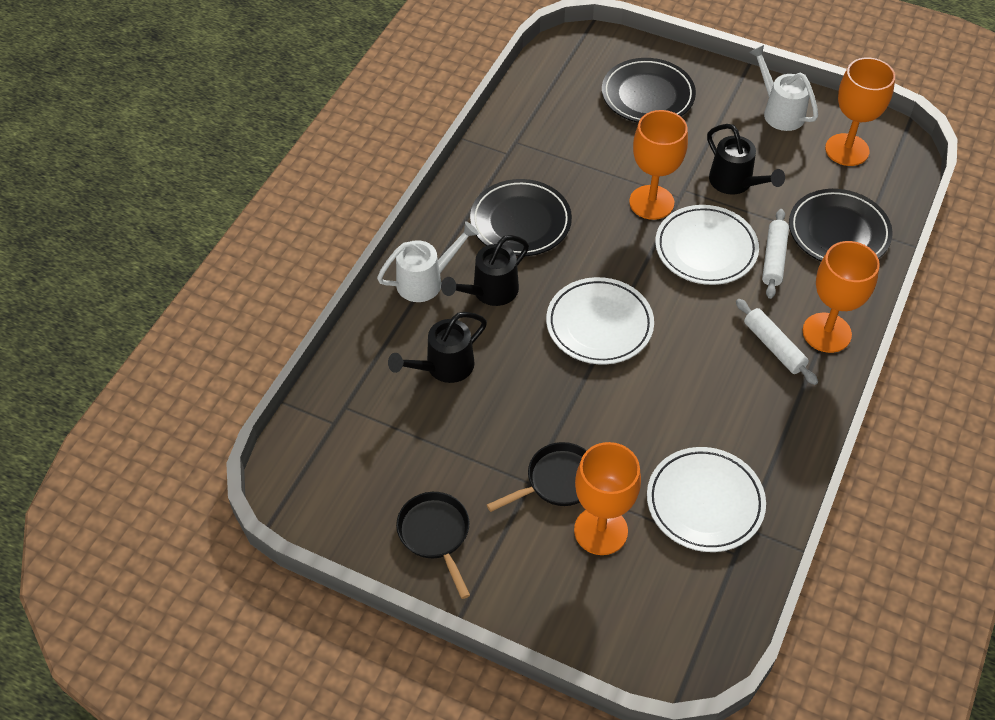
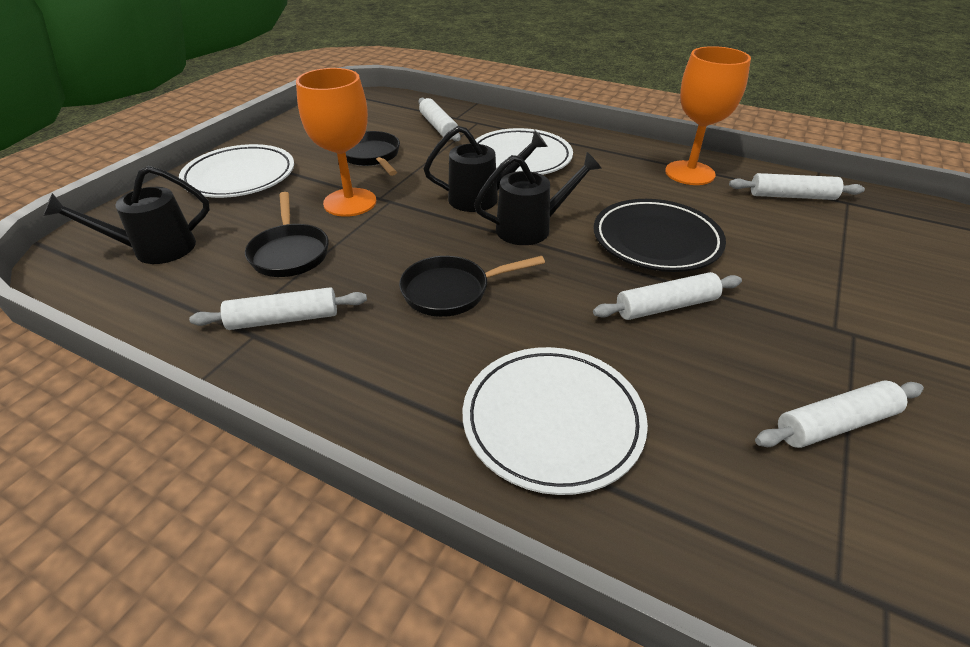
black pan: [396,492,470,599] [487,442,587,512] = 2 -> [245,192,329,277] [346,131,400,176] [399,256,545,317] = 3
black plate: [470,179,572,256] [602,58,696,123] [789,189,893,261] = 3 -> [593,199,726,272] = 1
orange goblet: [574,442,641,555] [629,110,688,220] [803,241,880,353] [825,58,895,166] = 4 -> [296,68,376,217] [665,46,751,185] = 2
white rolling pin: [736,299,818,385] [762,209,789,299] = 2 -> [189,287,367,330] [418,98,461,141] [593,272,742,320] [729,173,865,200] [755,380,924,448] = 5
white watering can: [377,221,479,302] [749,45,818,131] = 2 -> none = 0

